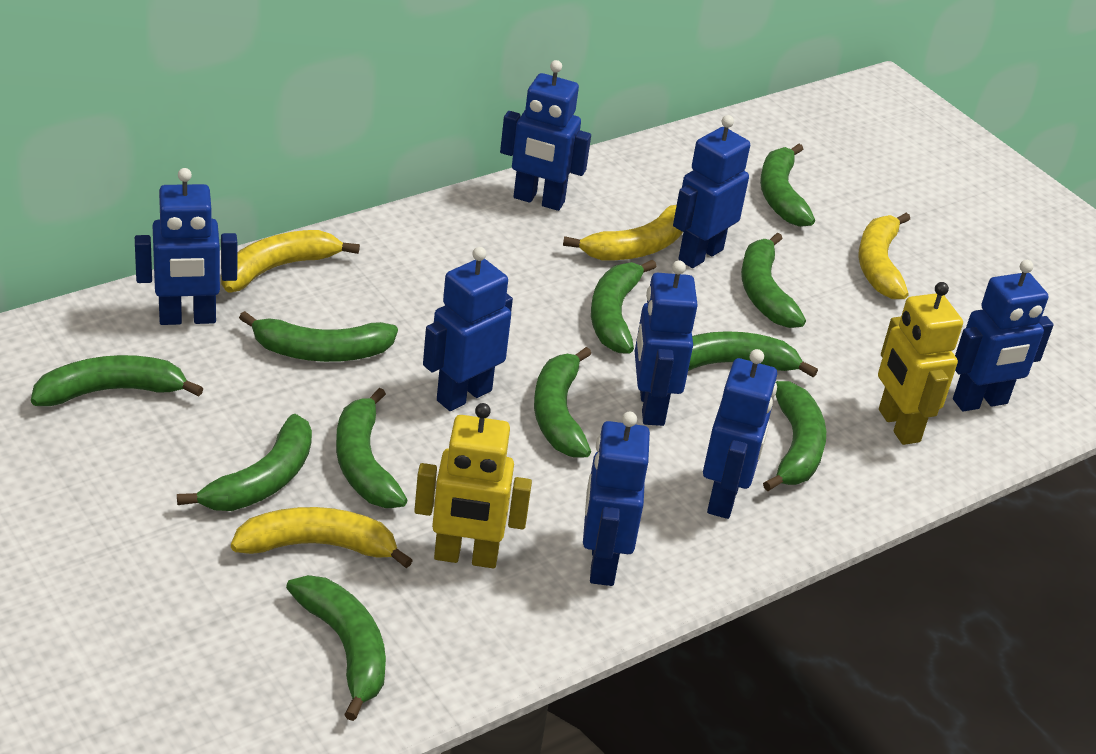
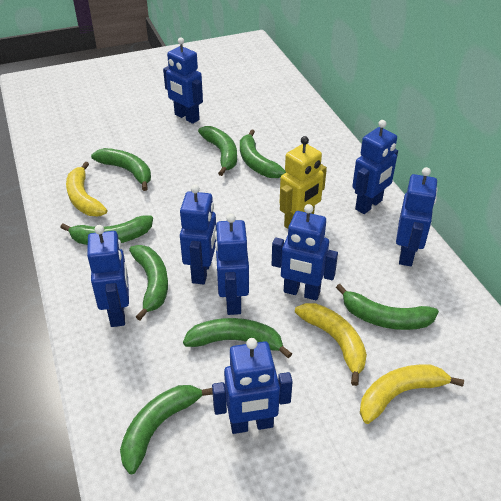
green banana: [31,355,203,406] [177,414,312,511] [239,311,398,362] [286,575,386,721] [336,388,408,508] [534,347,591,458] [591,260,657,354] [688,331,818,377] [741,233,806,328] [760,144,815,227] [763,381,826,491] = 11 -> [60,215,153,245] [91,148,151,191] [120,385,213,474] [129,245,168,320] [183,318,292,358] [198,126,237,176] [240,129,286,178] [336,284,439,330] = 8
yellow banana: [221,230,360,293] [231,507,413,568] [563,205,683,261] [858,213,910,299] = 4 -> [66,162,107,216] [295,303,367,386] [360,364,464,424] = 3
yellow robot: [414,403,532,568] [878,282,963,445] = 2 -> [280,136,327,229] = 1

